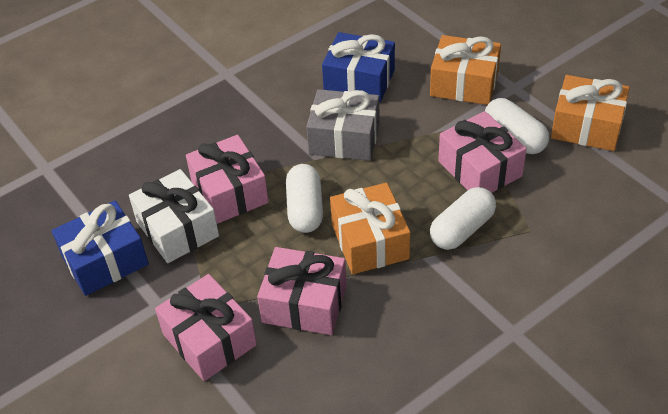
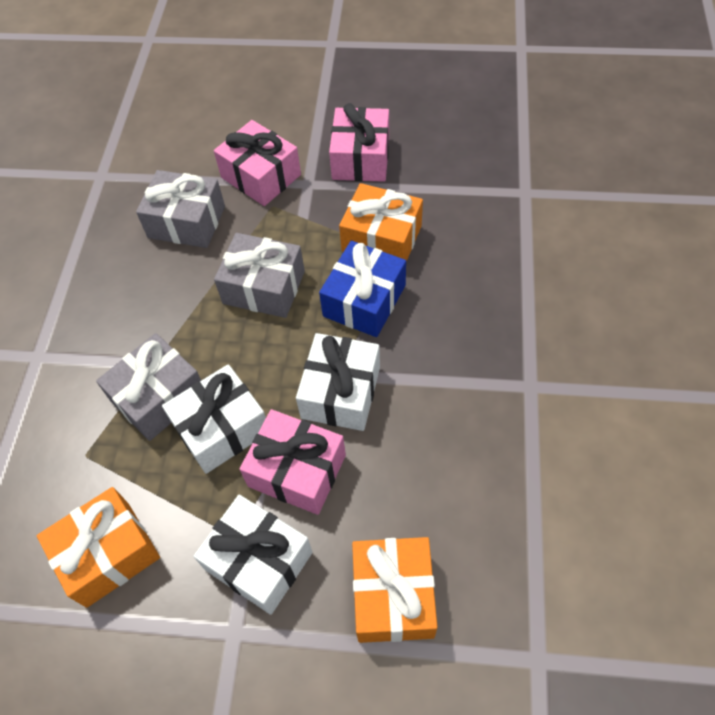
blue gift: [52,201,149,296] [322,32,395,103] = 2 -> [319,241,406,337] = 1
grey gift: [306,89,380,161] = 1 -> [96,333,201,441] [136,170,225,248] [214,233,305,318] = 3
pink gift: [155,274,257,381] [186,135,269,224] [257,247,347,335] [438,111,527,193] = 4 -> [214,120,301,206] [240,409,346,515] [329,103,389,182] = 3
white capsule: [286,164,323,233] [430,187,496,250] [485,98,549,154] = 3 -> none = 0
white gift: [129,169,219,263] = 1 -> [162,364,266,474] [194,495,313,615] [296,333,380,431] = 3

